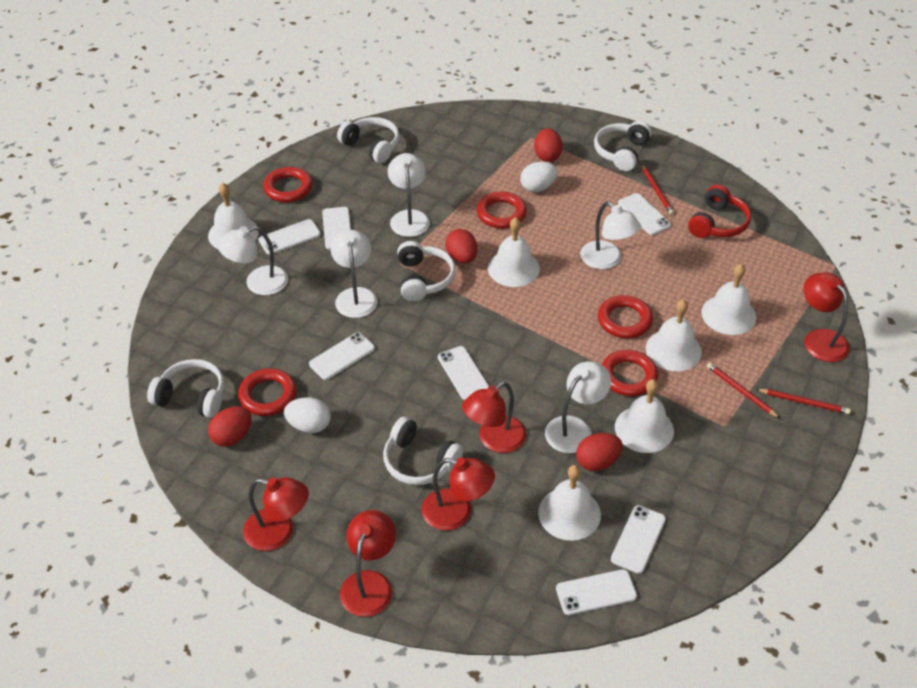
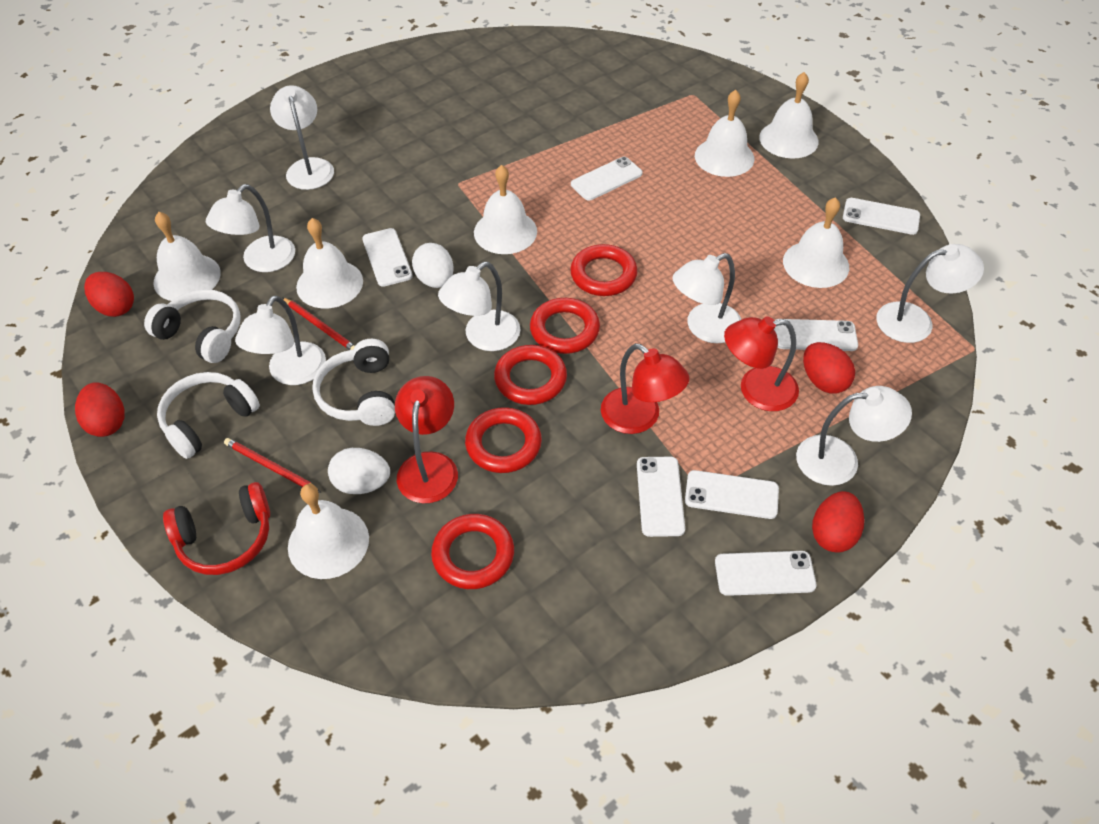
red lamp: [243,477,309,551] [340,510,396,617] [422,457,495,531] [462,382,527,453] [804,273,850,362] = 5 -> [395,376,458,503] [601,343,690,434] [724,316,799,411] = 3
red pencil: [641,164,674,215] [707,363,780,418] [756,389,851,414] = 3 -> [224,438,321,493] [282,297,355,350] = 2
white bell: [208,183,259,249] [488,217,540,287] [538,465,601,541] [615,379,674,453] [646,299,702,371] [701,264,756,335] = 6 -> [154,212,221,301] [288,484,369,579] [296,218,363,308] [474,165,537,254] [695,90,754,177] [759,72,819,159] [783,197,849,288] = 7
white headphones: [147,359,224,418] [337,117,399,163] [383,417,464,485] [397,241,455,301] [594,121,652,171] = 5 -> [144,289,241,363] [157,372,260,459] [312,339,395,426] = 3
white lamp: [217,226,288,295] [331,230,378,318] [388,153,430,237] [545,362,611,453] [580,201,641,269] = 5 -> [206,184,295,272] [235,295,326,385] [270,85,334,190] [438,262,520,351] [672,253,741,343] [796,386,912,486] [876,244,984,343] = 7

